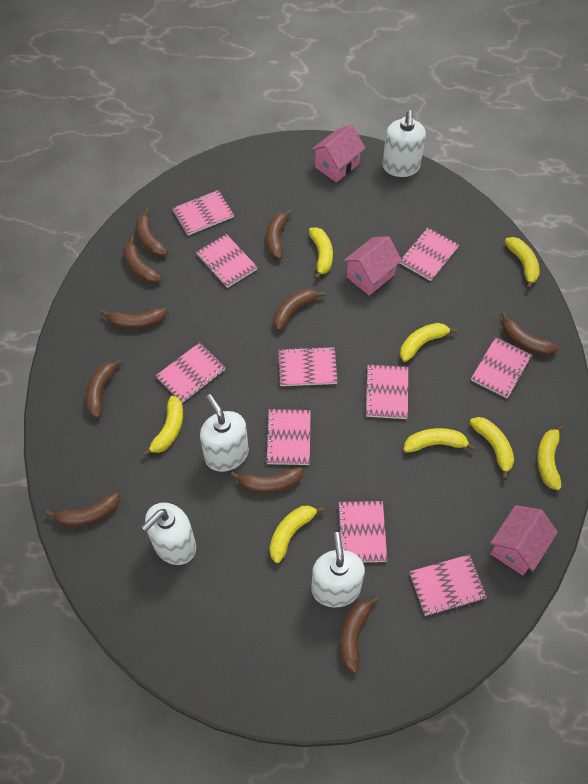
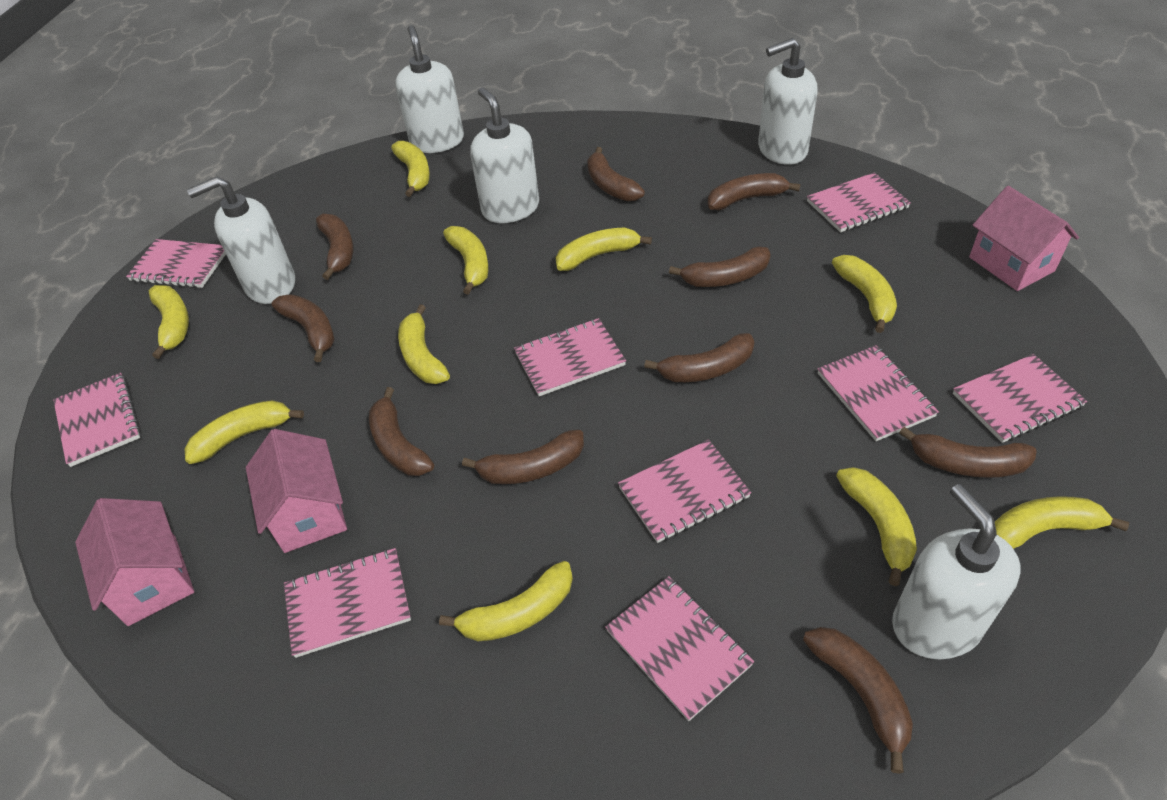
pink notebook: [156,342,226,403] [172,190,234,235] [196,234,258,288] [265,409,311,465] [278,347,338,386] [337,501,387,562] [364,365,408,419] [400,228,459,281] [410,554,487,616] [471,337,532,398] = 10 -> [53,373,141,467] [126,239,226,288] [284,548,411,658] [514,318,626,396] [605,576,754,721] [618,440,751,543] [807,172,911,232] [818,345,939,441] [953,354,1087,443] = 9
white soap dispenser: [141,502,196,565] [200,394,249,472] [311,532,365,607] [382,110,426,177] = 4 -> [187,176,295,304] [395,25,464,153] [470,87,539,223] [758,38,818,165] [892,484,1020,659] = 5
yellow banana: [142,396,183,456] [269,505,325,563] [309,227,333,280] [400,323,457,362] [404,428,476,453] [470,417,514,480] [505,237,540,289] [537,424,564,490] = 8 -> [149,285,189,359] [184,400,304,464] [391,141,430,197] [398,304,450,384] [439,561,573,641] [443,226,489,295] [556,227,652,271] [832,255,897,333] [836,467,917,586] [995,496,1129,549] = 10

